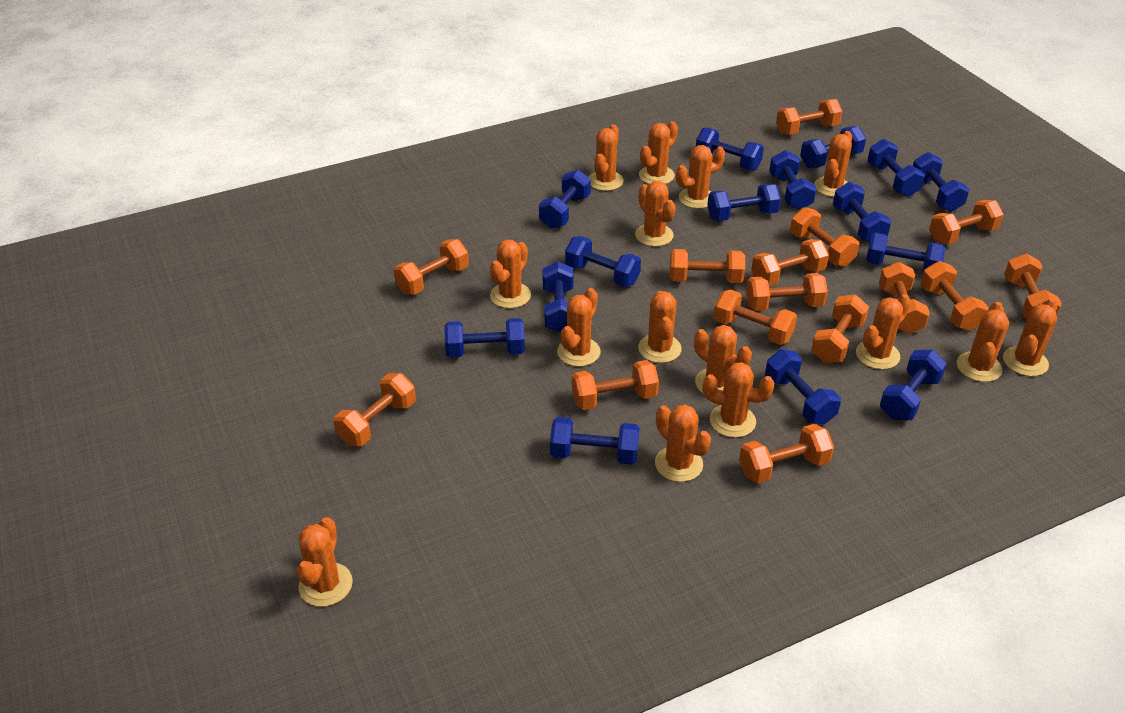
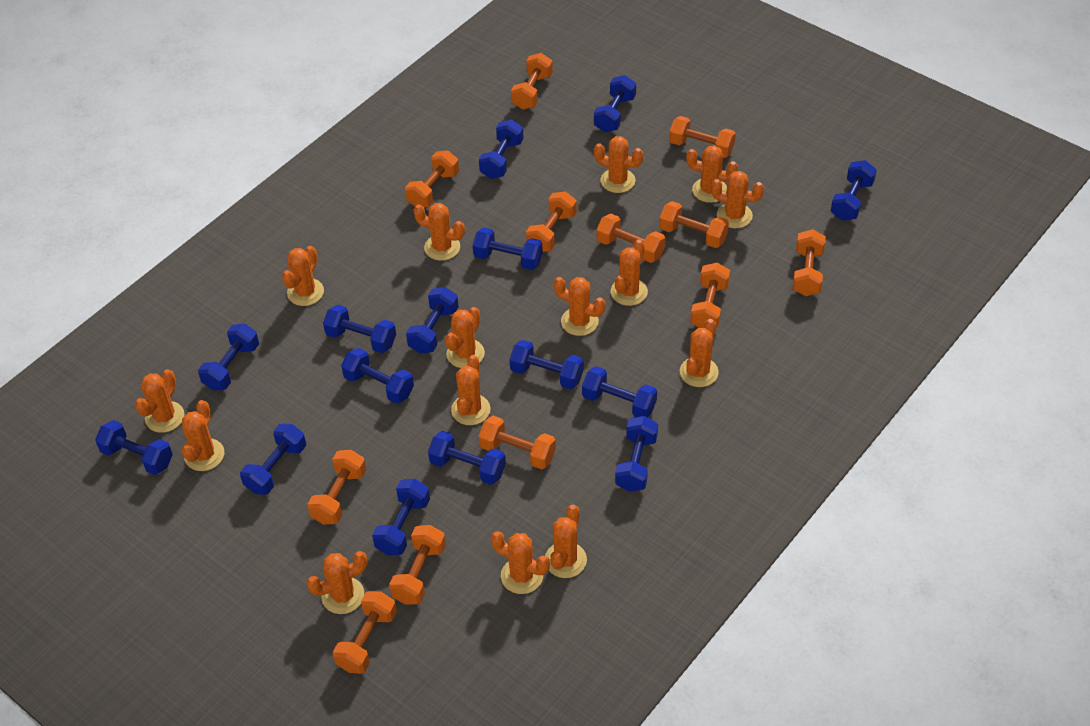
orange dumbbell: [333,373,416,446] [394,239,469,295] [572,360,659,410] [670,249,745,283] [714,289,797,345] [739,424,834,484] [746,273,828,311] [751,239,829,286] [776,99,842,135] [790,207,859,267] [811,294,869,363] [879,262,930,334] [920,261,989,331] [929,200,1004,245] [1004,254,1062,318] = 15 -> [307,450,366,525] [333,591,397,674] [389,525,446,605] [405,150,459,207] [479,416,556,469] [511,53,553,110] [526,191,577,252] [597,214,665,263] [659,201,729,248] [669,116,736,158] [690,263,730,328] [793,229,826,296] = 12

